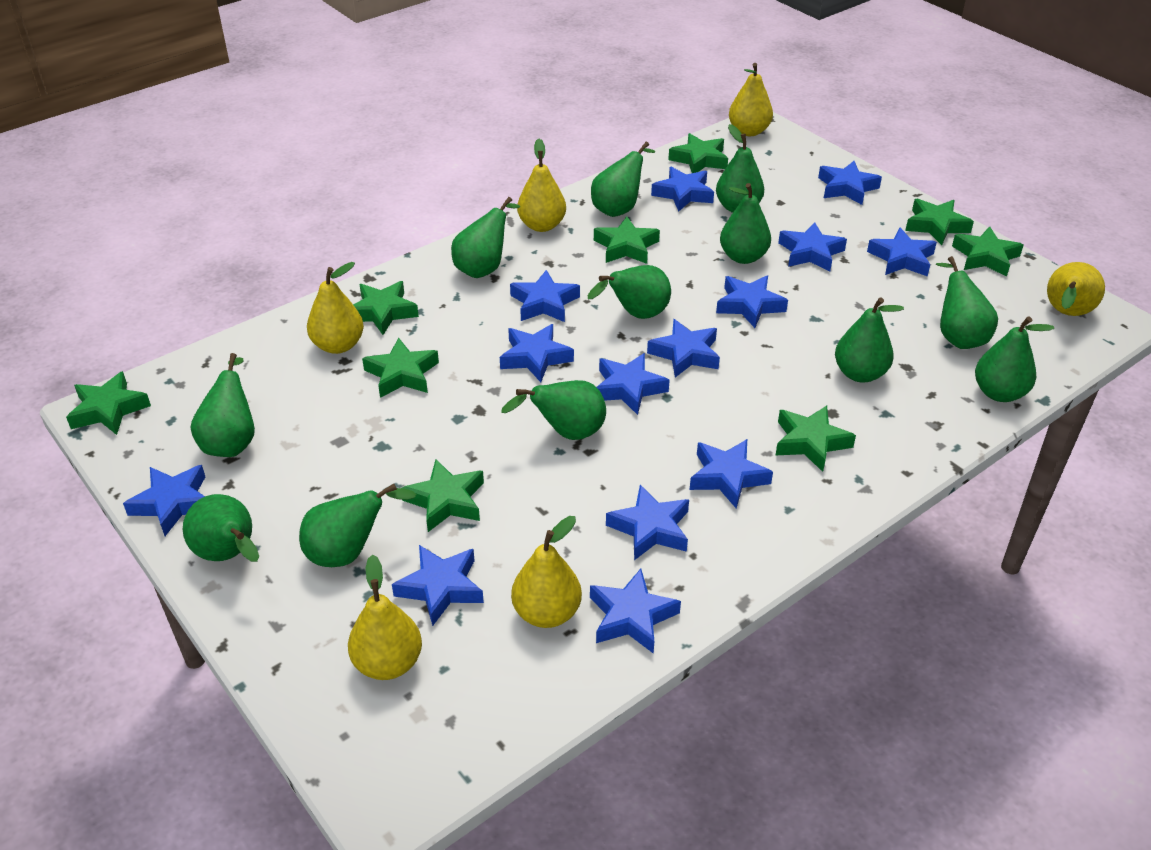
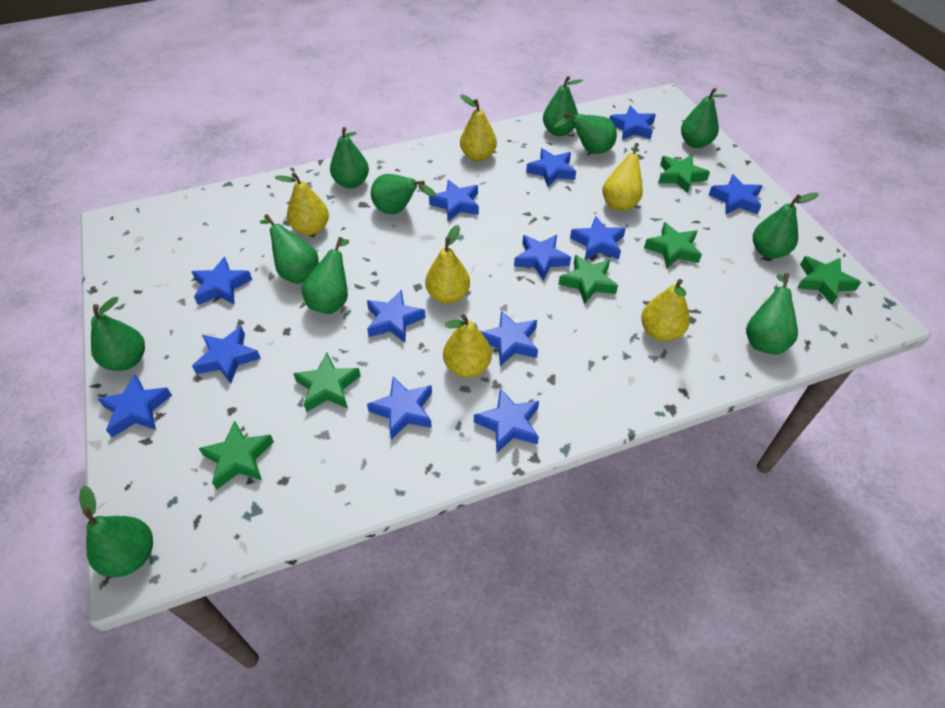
blue star: [123,465,205,536] [392,545,484,626] [500,324,574,382] [510,270,580,322] [590,569,681,654] [597,353,670,415] [606,485,689,560] [647,319,720,378] [651,167,714,212] [689,439,773,509] [716,275,788,328] [778,222,847,271] [818,161,882,205] [867,228,937,276] = 14 -> [98,374,172,437] [191,257,252,305] [192,326,261,384] [367,289,426,343] [367,376,432,440] [429,180,479,222] [474,388,539,453] [481,310,538,366] [514,235,571,281] [526,148,576,187] [570,216,626,260] [609,106,656,140] [709,174,762,214] = 13
green pear: [183,494,259,562] [190,353,255,457] [299,484,416,567] [451,197,520,278] [501,380,606,440] [588,265,671,319] [591,142,656,217] [716,124,764,213] [720,183,771,264] [835,297,904,383] [936,256,998,349] [975,316,1054,402] = 12 -> [79,486,153,577] [91,297,145,371] [260,214,319,284] [302,237,349,314] [330,127,369,188] [371,174,436,214] [543,76,583,136] [554,113,617,154] [681,88,727,148] [746,273,798,354] [753,193,819,259] = 11
green star: [66,371,151,435] [353,281,419,335] [362,338,439,398] [402,459,484,532] [594,216,660,264] [668,133,728,173] [776,406,856,472] [905,199,974,245] [952,227,1023,277] = 9 -> [198,420,274,489] [293,353,361,412] [558,255,618,304] [644,222,702,268] [658,155,710,194] [797,256,861,305] = 6

